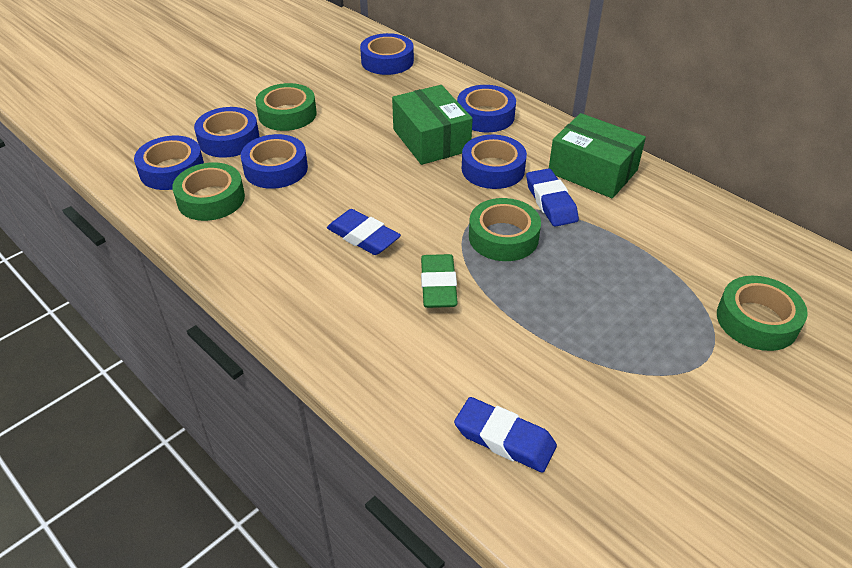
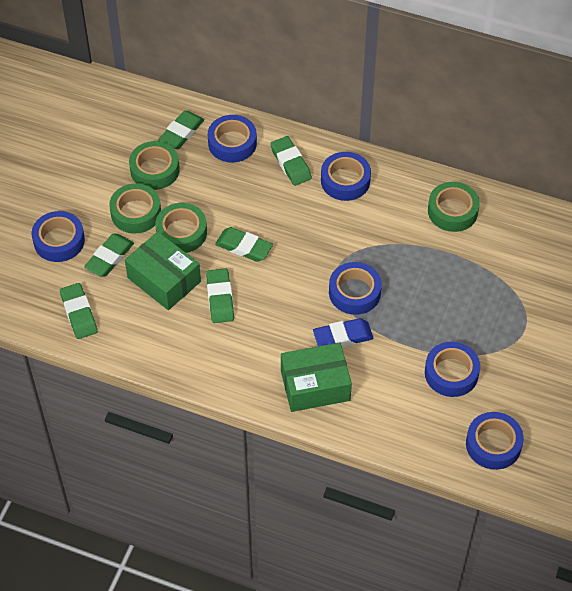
blue eraser: [327,209,401,255] [454,397,557,473] [526,168,579,227] = 3 -> [313,318,373,347] = 1
green eraser: [421,254,458,308] = 1 -> [60,283,98,339] [84,234,134,276] [158,111,204,149] [206,268,234,323] [215,227,273,262] [270,136,312,186] = 6

